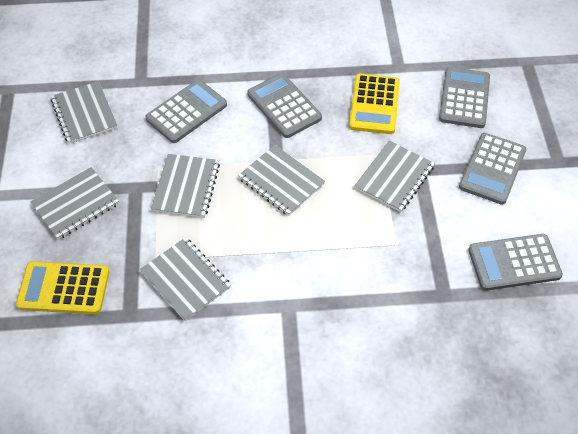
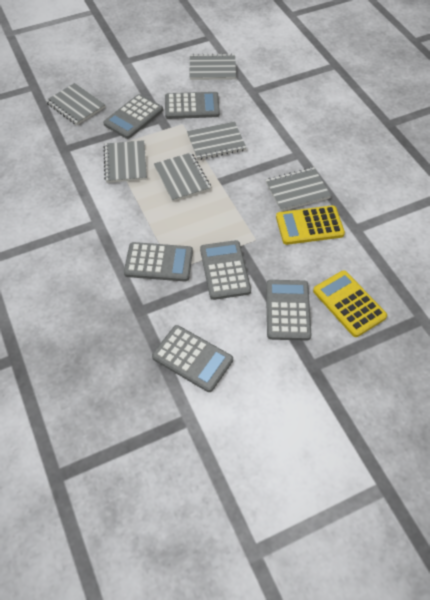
grey calculator: [145,80,227,143] [247,73,322,138] [439,67,490,128] [459,133,527,205] [468,234,563,291] = 5 -> [103,94,163,139] [124,242,193,281] [152,325,233,392] [165,92,220,119] [200,240,251,300] [266,280,312,341] = 6

